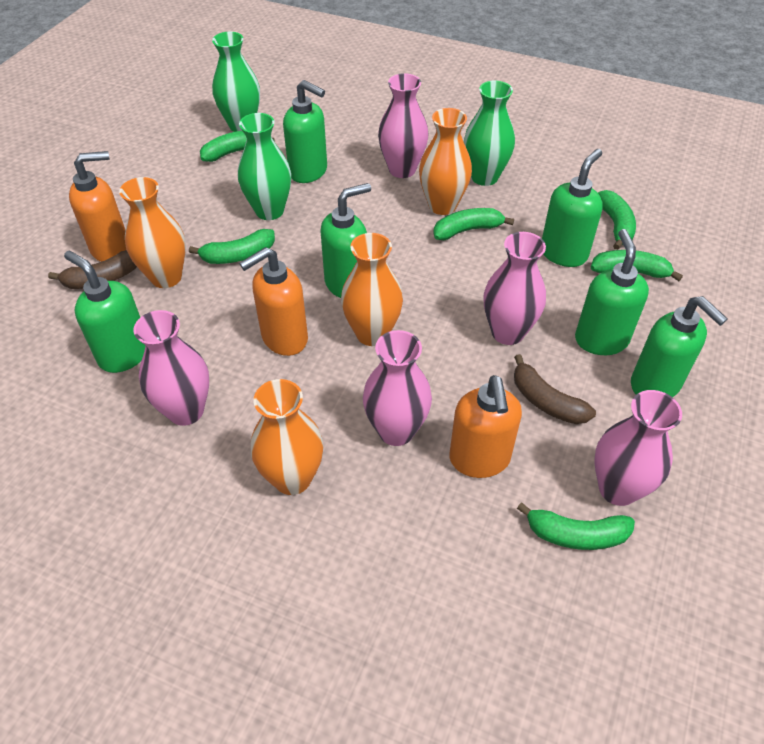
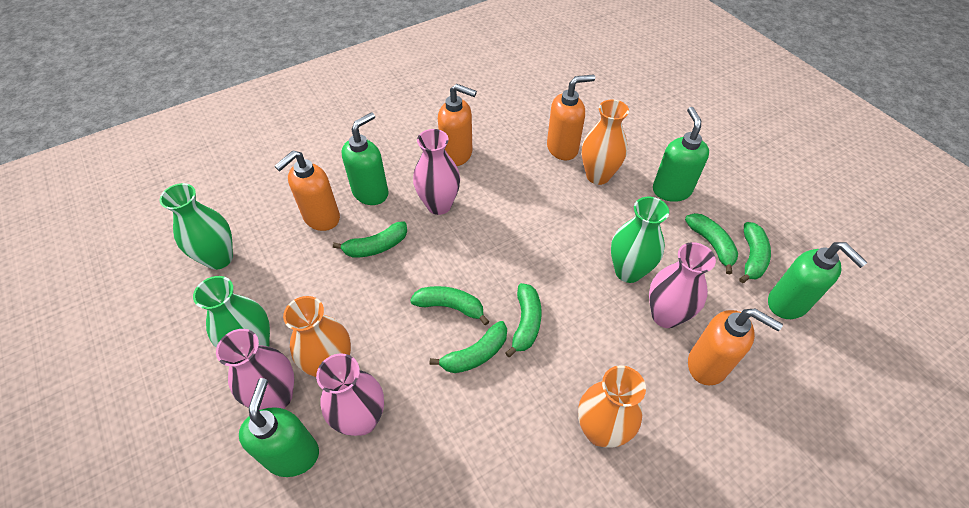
brown banana: [48,250,137,289] [514,354,596,424] = 2 -> none = 0
green soap dispenser: [64,251,146,373] [283,80,327,183] [320,183,371,298] [542,149,603,267] [575,229,649,355] [631,296,728,397] = 6 -> [239,378,319,477] [342,112,388,205] [653,107,709,202] [768,242,868,319] = 4
orange soap dispenser: [69,151,126,262] [239,247,308,356] [450,375,522,478] = 3 -> [275,150,340,231] [438,84,477,166] [547,75,595,160] [688,309,783,385] = 4
orange vase: [119,177,186,288] [251,379,323,495] [341,233,403,346] [419,108,472,215] = 4 -> [283,296,351,377] [578,365,646,448] [582,99,629,185] = 3
pink vase: [133,310,209,426] [363,330,432,446] [378,73,429,178] [483,232,546,345] [595,390,682,506] = 5 -> [216,329,294,410] [316,353,384,436] [413,129,460,215] [649,242,716,328] = 4

